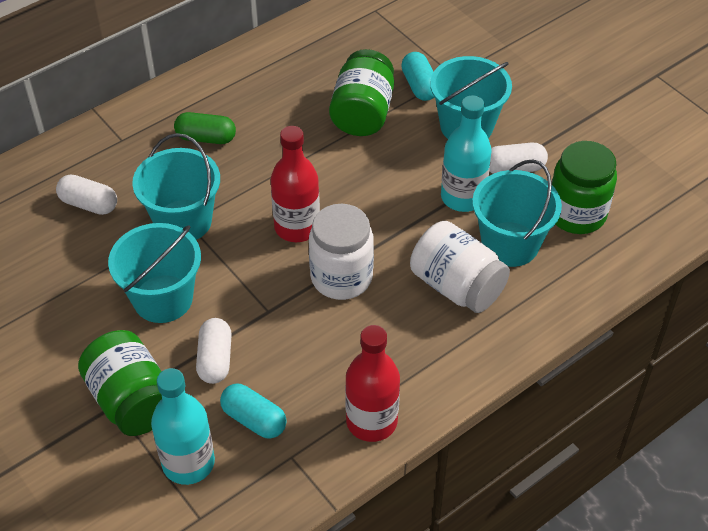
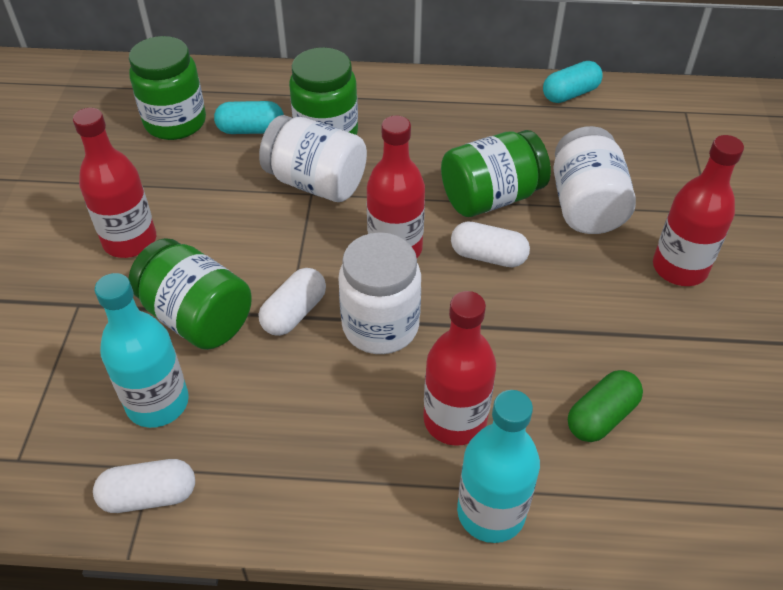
green jar: [78,330,162,436] [329,49,394,136] [551,141,617,234] = 3 -> [128,238,252,350] [129,36,206,140] [289,47,358,135] [441,130,551,217] = 4
red bottle: [270,126,320,242] [345,325,400,442] = 2 -> [73,108,156,258] [367,116,425,258] [423,291,496,446] [653,135,744,286] = 4
turquoise bucket: [108,223,201,323] [132,133,220,240] [430,56,512,139] [472,159,562,267] = 4 -> none = 0
white jar: [309,204,374,300] [410,221,510,313] = 2 -> [259,115,367,202] [338,232,421,354] [554,126,636,234] = 3

